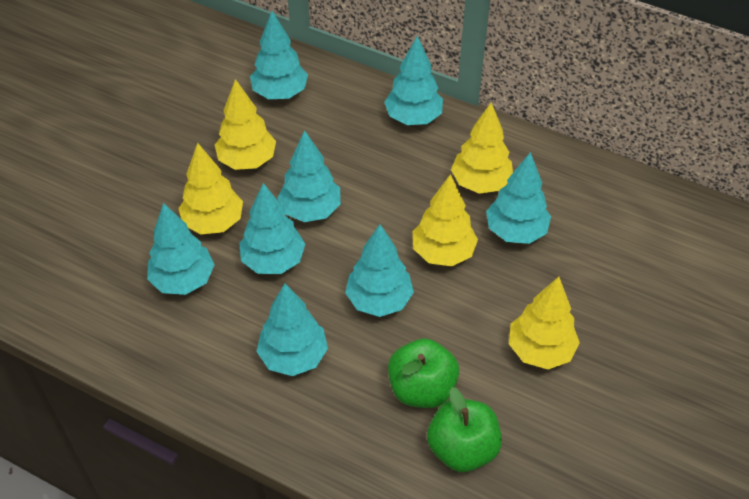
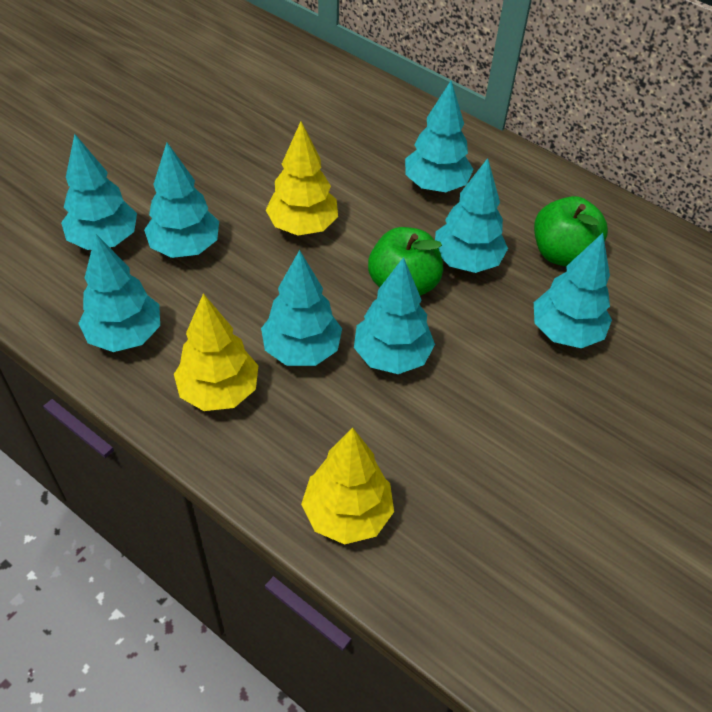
yellow tree: [178,143,243,235] [215,79,276,170] [413,174,478,266] [451,102,513,194] [509,277,580,369] = 5 -> [174,293,258,411] [266,122,338,235] [301,428,394,545] = 3

